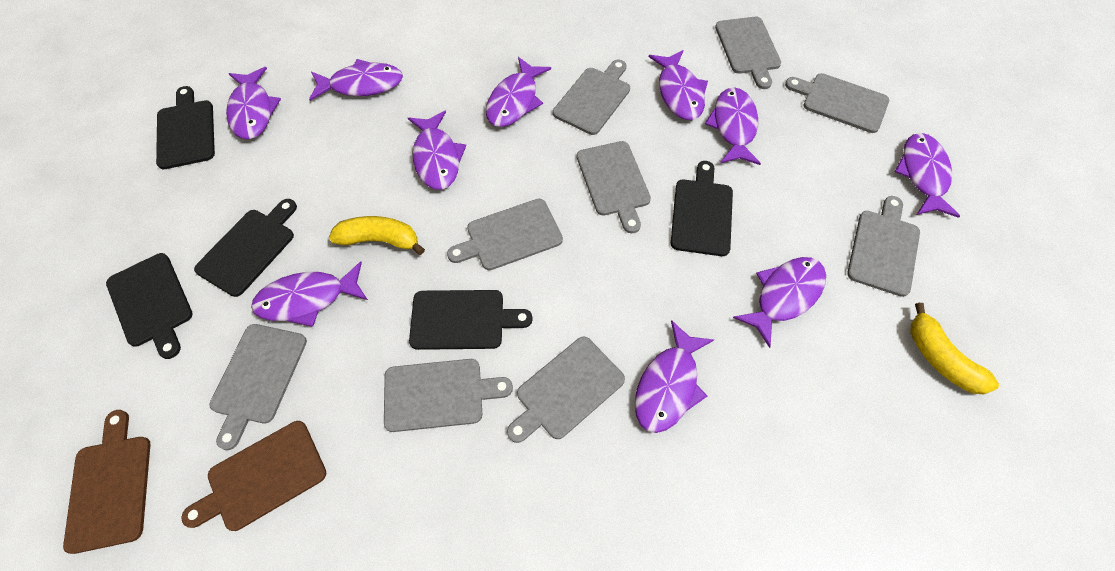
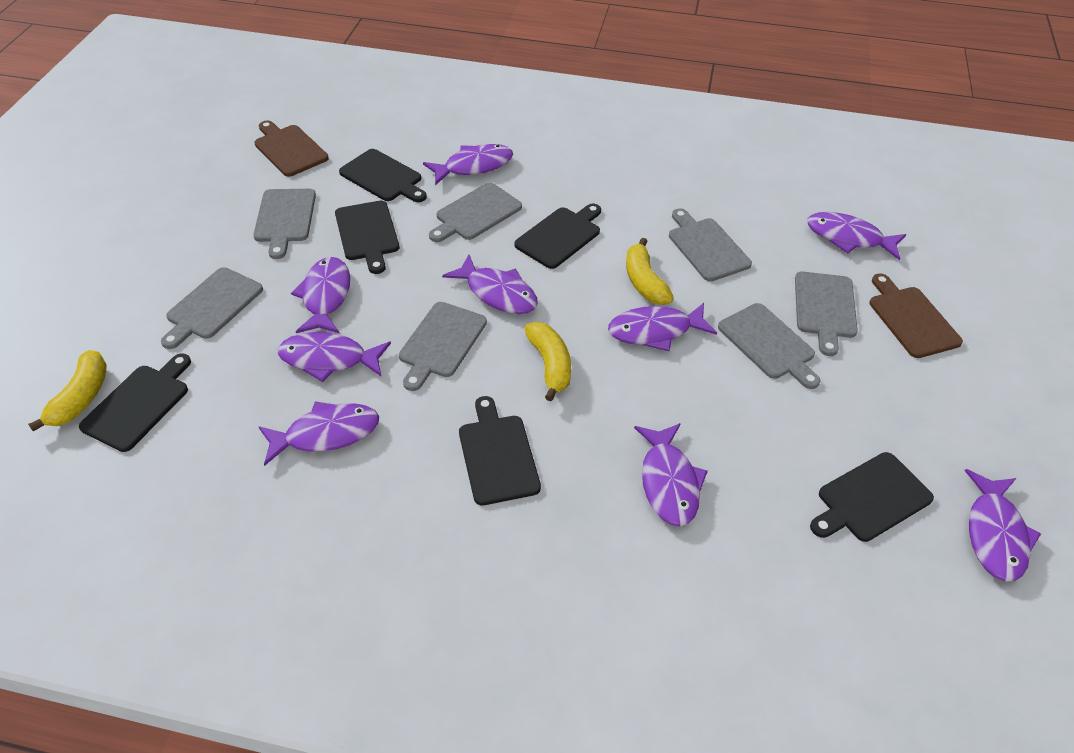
black cutting board: [106,253,193,359] [156,86,215,169] [194,199,297,297] [409,290,533,350] [671,161,733,256] = 5 -> [79,353,191,452] [335,201,399,274] [339,149,427,202] [459,396,541,505] [514,203,601,269] [810,452,934,542] = 6
grey cutting board: [209,324,307,450] [384,359,513,432] [447,199,563,270] [507,336,625,443] [553,60,630,135] [577,141,651,233] [715,17,781,89] [785,73,889,133] [847,196,920,297] = 9 -> [161,267,263,349] [253,189,316,259] [399,302,487,391] [429,182,522,242] [669,208,752,281] [718,303,821,389] [795,272,858,356] = 7
purple fish: [226,67,281,139] [251,262,368,327] [309,59,403,101] [408,111,466,190] [486,57,551,127] [635,320,714,433] [649,50,708,120] [705,87,761,165] [733,257,826,348] [895,133,960,218] = 10 -> [258,401,379,466] [278,332,391,382] [291,257,350,333] [423,144,513,185] [442,255,538,314] [608,303,717,351] [634,423,708,526] [807,212,907,260] [965,469,1041,582] = 9
yellow banana: [329,216,425,255] [910,303,999,394] = 2 -> [28,350,107,431] [524,322,571,401] [626,238,674,305] = 3

